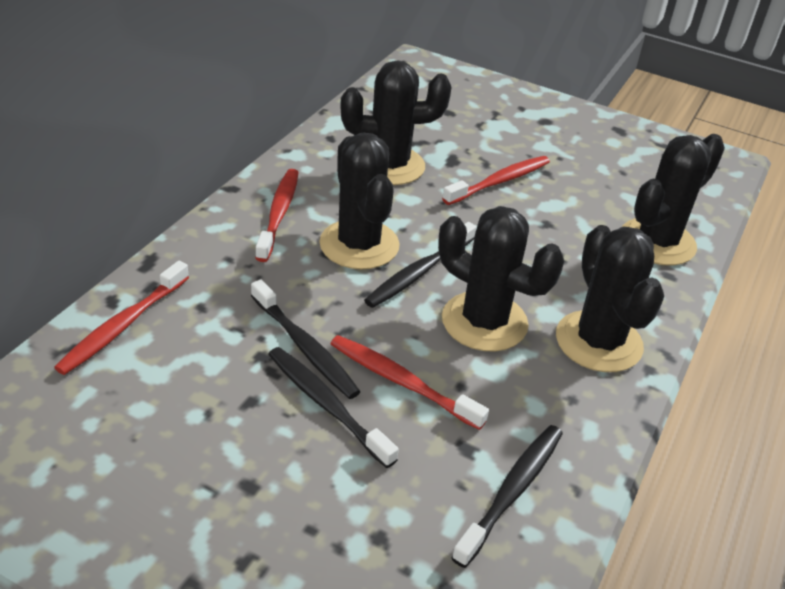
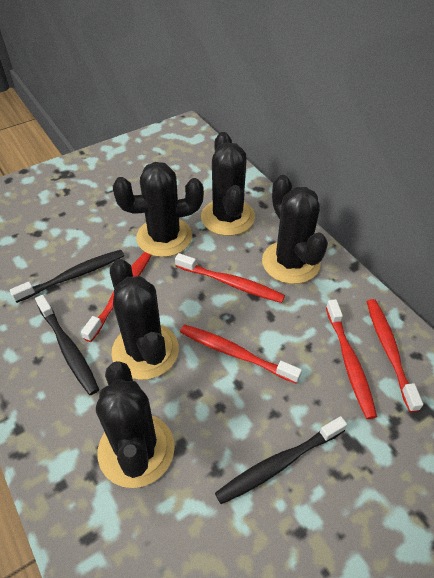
black toothbrush: [251,279,361,399] [268,347,399,468] [364,222,476,308] [451,425,563,568] = 4 -> [10,250,124,303] [35,295,99,395] [215,416,347,504] = 3
red toothbrush: [54,261,189,375] [255,169,299,262] [330,335,489,430] [442,156,550,205] = 4 -> [81,252,151,342] [175,253,285,303] [180,324,302,384] [326,299,377,419] [367,299,423,412] = 5

